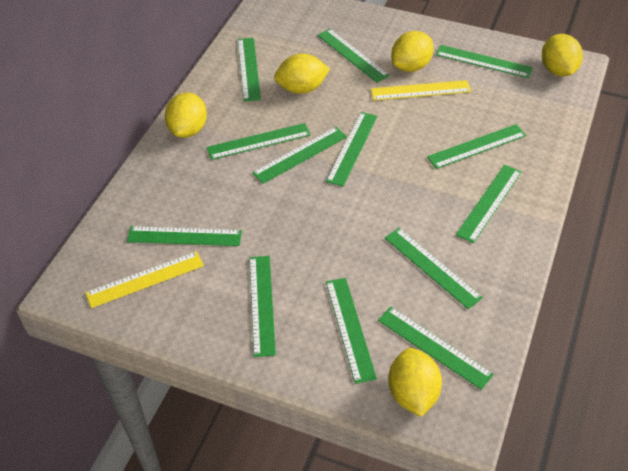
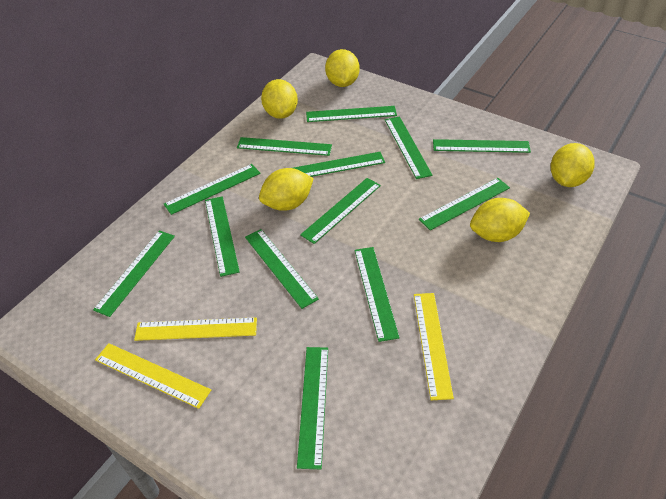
yellow ruler: [85,251,204,308] [371,80,471,101] = 2 -> [95,343,211,409] [134,317,257,341] [414,293,454,400] = 3

